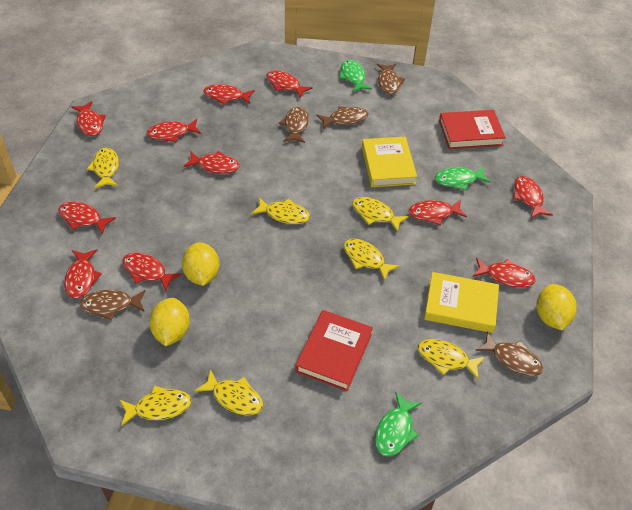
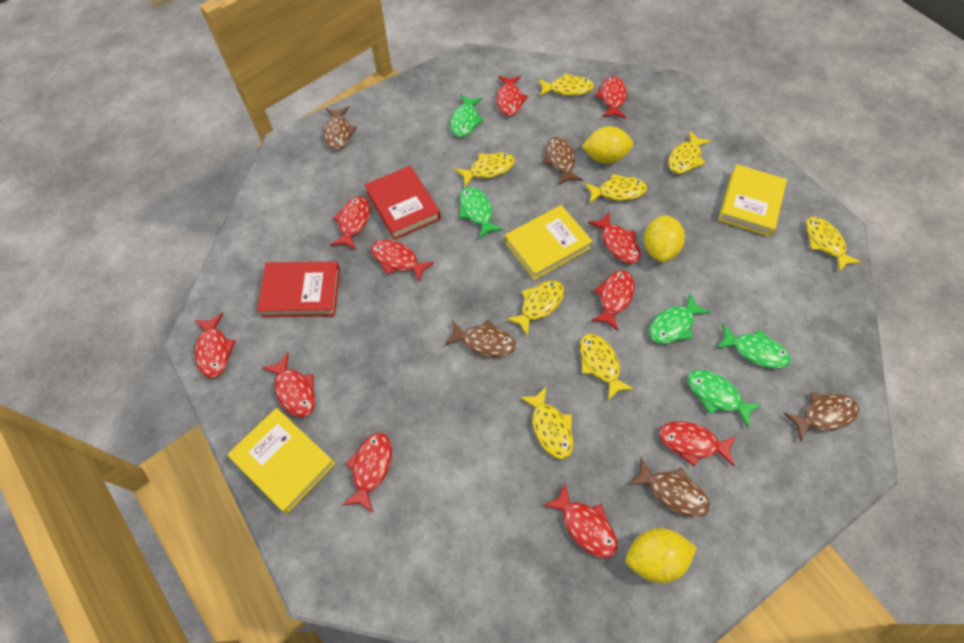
green fish: [339,60,372,92] [375,392,422,457] [435,166,491,191] = 3 -> [450,94,484,137] [459,187,503,239] [649,294,711,344] [688,370,761,428] [717,324,791,369] = 5
yellow book: [362,137,417,187] [424,272,499,333] = 2 -> [227,408,336,513] [504,205,593,280] [718,164,787,237] = 3
yellow fish: [87,148,119,189] [120,386,191,426] [195,369,263,415] [251,197,310,224] [344,239,400,281] [352,197,409,232] [418,339,485,380] = 7 -> [455,153,515,187] [506,280,564,336] [519,386,574,459] [538,74,594,96] [580,334,634,401] [584,174,647,204] [668,131,711,174] [806,217,861,272] = 8

